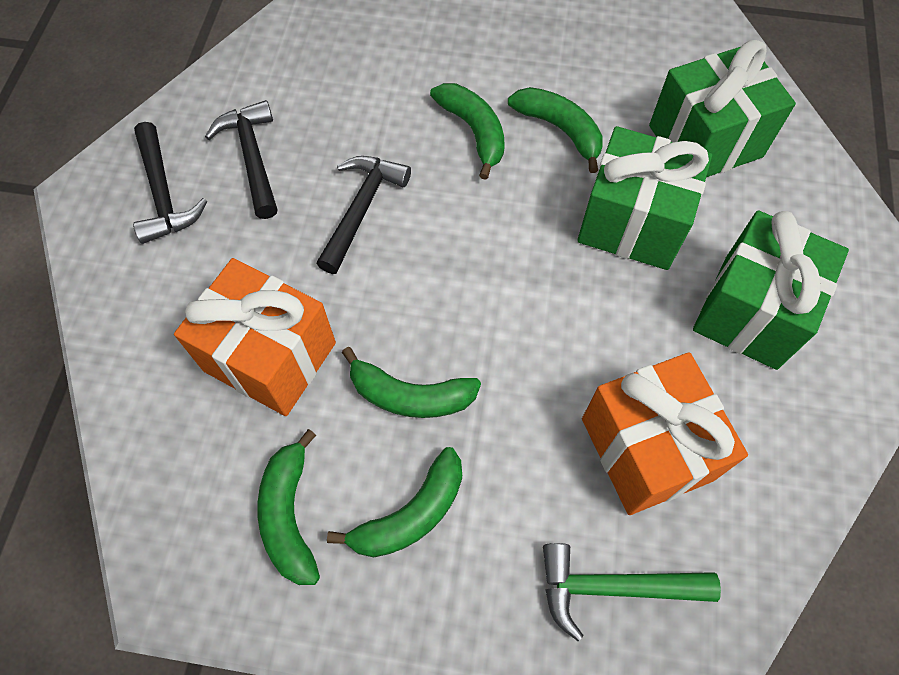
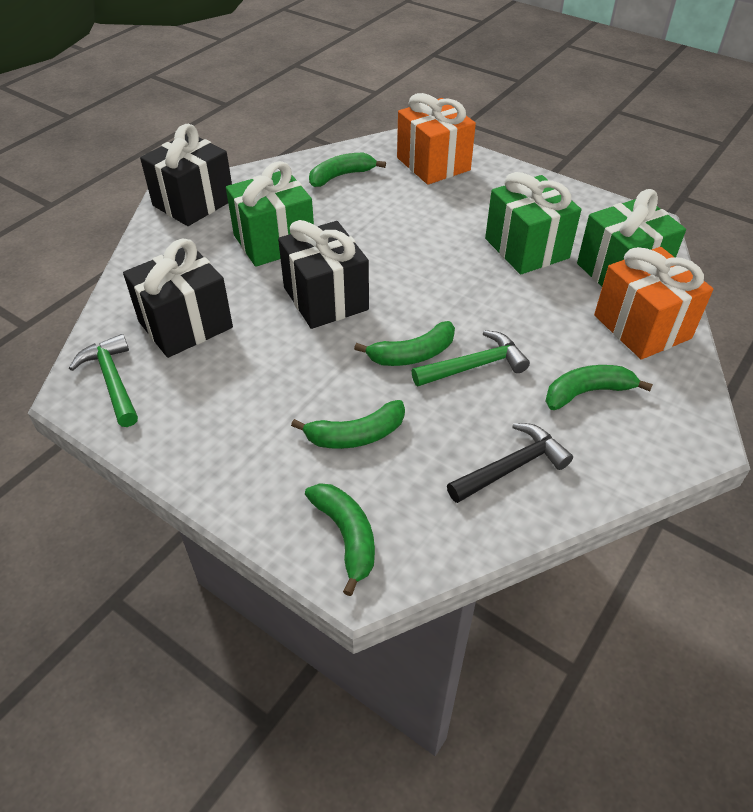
black gift: none = 0 -> [123,238,233,358] [140,124,232,226] [278,220,369,329] = 3
black hammer: [133,122,207,244] [205,100,278,219] [316,156,411,274] = 3 -> [447,423,573,503] = 1
green hammer: [543,543,721,641] = 1 -> [69,334,138,427] [412,330,530,386] = 2

